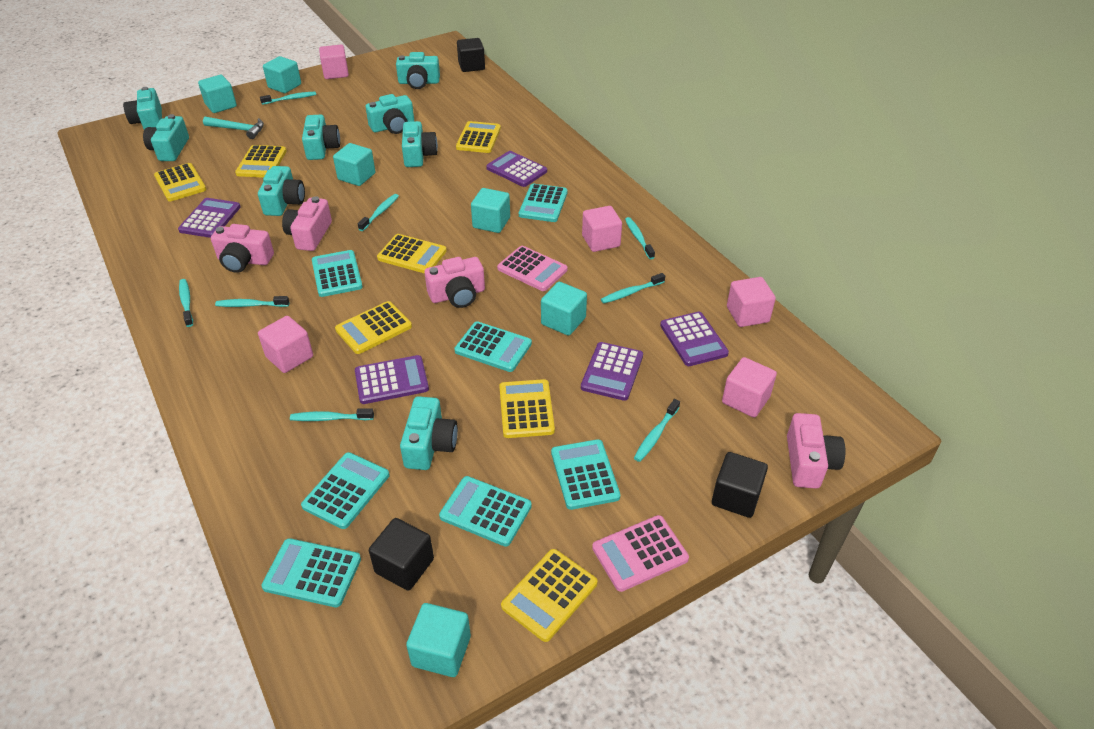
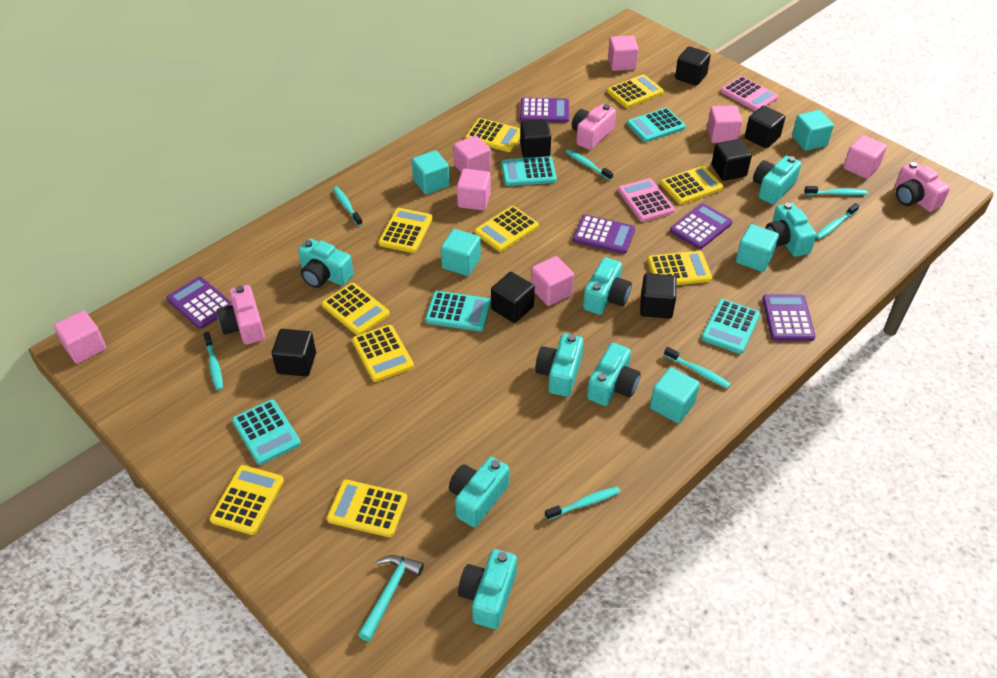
black cube: [369,518,434,591] [457,38,485,72] [712,452,768,518] = 3 -> [272,329,316,376] [491,272,535,323] [520,120,551,158] [640,273,676,319] [675,46,711,86] [711,139,752,181] [745,106,786,148] = 7
pink camera: [211,224,274,273] [282,196,332,251] [425,257,485,308] [787,413,845,489] = 4 -> [217,285,265,345] [572,104,616,150] [895,162,950,212] = 3
pink cube: [258,316,313,373] [319,45,349,79] [582,206,622,252] [722,357,777,418] [727,277,776,327] = 5 -> [54,310,106,364] [453,135,491,172] [457,169,491,211] [531,256,574,306] [608,35,639,71] [707,105,742,143] [843,135,887,179] = 7
turquoise calculator: [261,538,361,607] [301,452,389,529] [312,250,363,297] [439,476,532,547] [454,322,532,372] [519,184,568,222] [551,439,620,510] = 7 -> [232,399,301,465] [425,291,491,331] [501,156,557,186] [627,108,686,142] [701,299,760,354] = 5
turquoise cube: [198,75,237,113] [263,56,301,93] [333,143,375,186] [406,603,471,677] [471,188,510,233] [541,282,587,336] = 6 -> [412,150,450,194] [441,229,481,276] [650,367,700,423] [736,224,779,272] [792,110,834,151] = 5
turquoise toothbrush: [179,279,193,327] [215,296,289,307] [260,92,316,105] [290,408,374,421] [358,194,399,231] [601,273,665,304] [625,217,655,259] [634,399,680,462] = 8 -> [203,332,223,390] [333,187,363,226] [545,486,620,520] [566,149,613,180] [664,347,731,388] [804,186,867,195] [816,203,859,239] = 7
yellow calculator: [154,163,206,201] [235,145,287,178] [335,301,412,354] [377,234,447,273] [456,121,501,153] [499,379,555,438] [501,549,597,642] = 7 -> [210,465,284,535] [322,283,390,336] [327,480,408,537] [352,325,414,382] [378,208,433,253] [465,118,520,152] [475,206,539,252] [607,74,664,108] [647,251,712,285] [661,166,724,205] = 10

